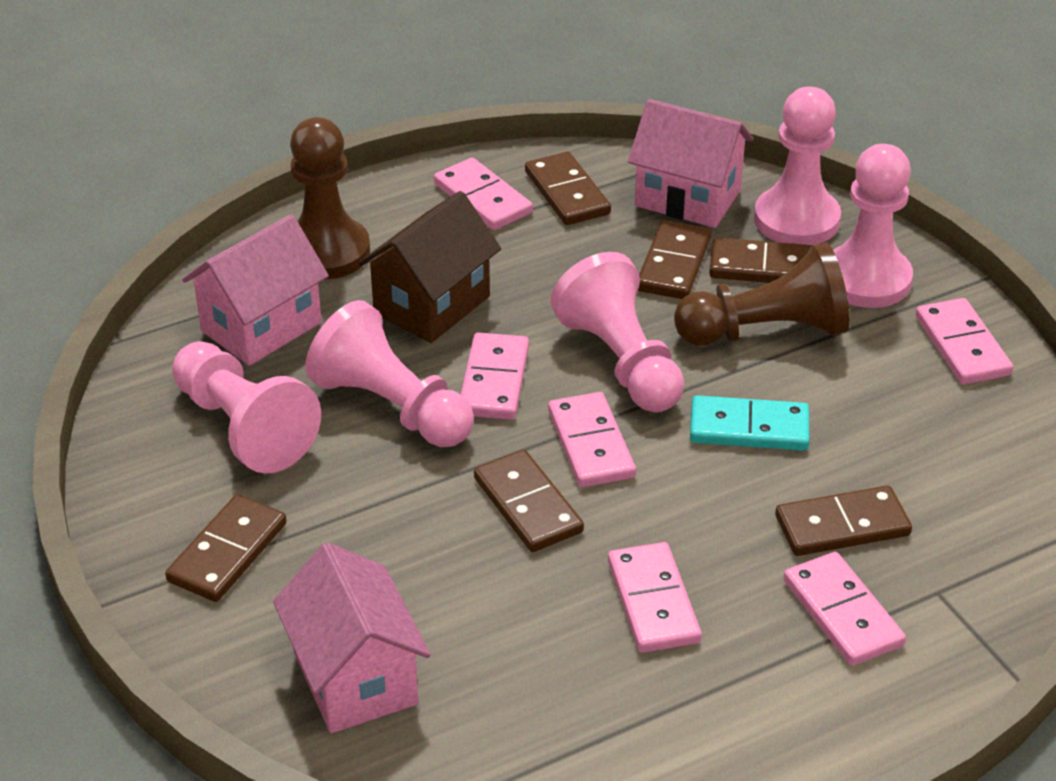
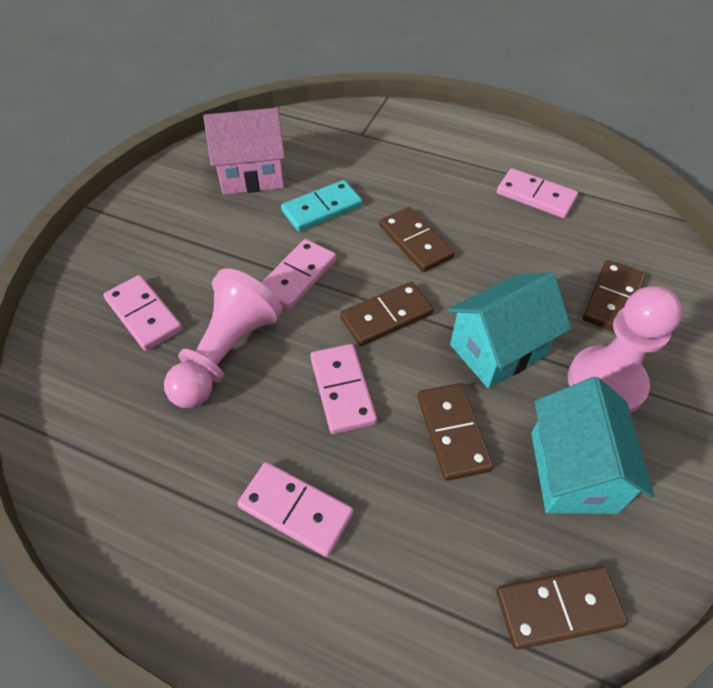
brown domino: [165,494,287,602] [474,450,584,552] [525,152,611,225] [638,220,711,299] [709,237,812,283] [775,485,912,556] = 6 -> [340,282,434,346] [379,207,455,272] [417,383,493,481] [496,566,628,650] [583,260,646,332] = 5
brown house: [358,191,501,343] = 1 -> none = 0
brown pawn: [290,117,370,279] [674,242,850,346] = 2 -> none = 0
pink domino: [434,158,533,230] [461,333,529,420] [548,392,636,487] [608,542,702,653] [783,552,906,666] [915,298,1013,384] = 6 -> [103,275,183,351] [237,462,353,557] [261,239,336,310] [310,344,377,434] [497,168,578,218] = 5
pink house: [182,214,329,366] [273,542,431,733] [628,99,754,228] = 3 -> [203,108,285,195] = 1
pink pawn: [172,341,321,474] [305,300,474,447] [551,252,684,412] [754,87,841,245] [833,144,913,308] = 5 -> [164,268,283,408] [568,286,682,413] = 2
turquoise house: none = 0 -> [448,272,571,388] [531,377,654,514] = 2

